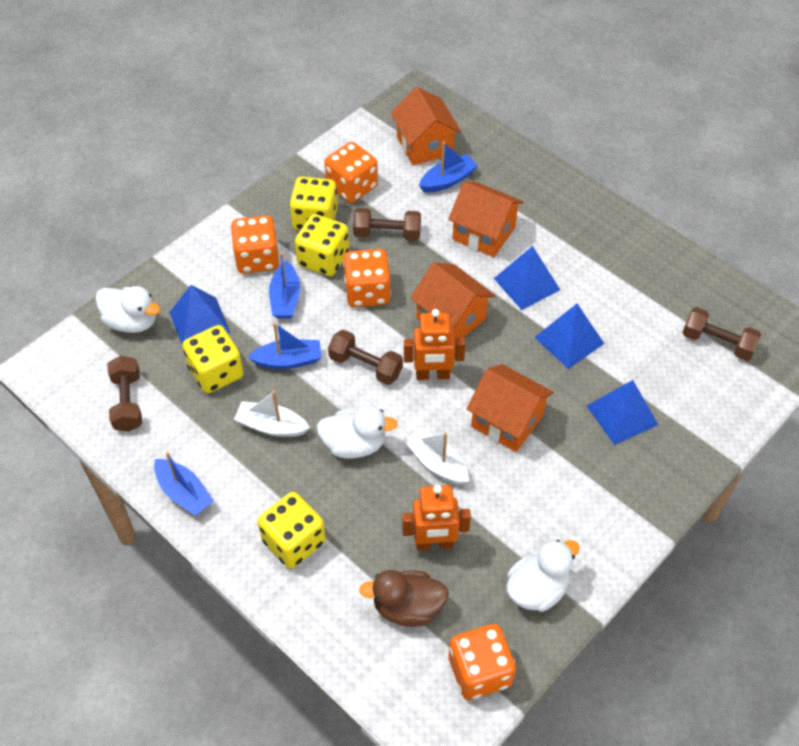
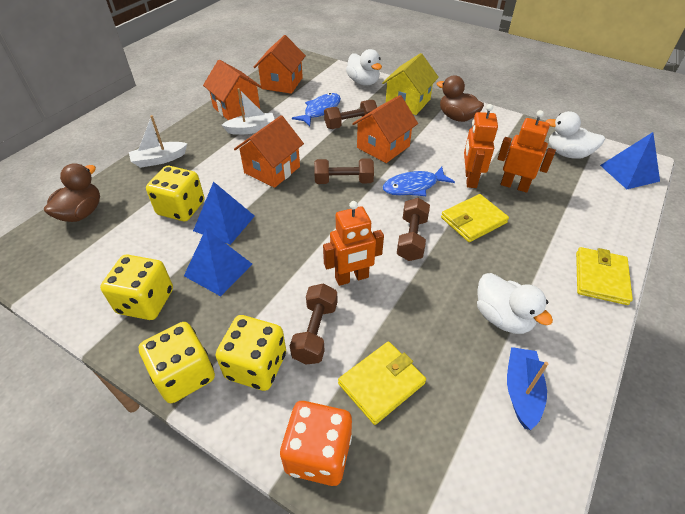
blue boat: [154,452,214,516] [247,322,322,369] [269,252,300,319] [419,142,478,193] = 4 -> [507,347,548,430] = 1
blue fish: none = 0 -> [292,93,341,126] [382,167,455,196] = 2
blue pyramid: [169,285,231,347] [494,246,560,310] [534,304,604,369] [587,380,658,445] = 4 -> [184,229,252,296] [193,181,255,245] [600,132,660,189] = 3
brown duck: [359,570,449,627] = 1 -> [44,163,100,222] [437,75,484,122] = 2
orange dice: [231,215,280,274] [324,142,378,203] [343,249,391,307] [449,624,516,700] = 4 -> [280,401,352,486] = 1
orange robot: [402,485,471,550] [404,309,465,380] = 2 -> [323,201,384,286] [464,104,498,188] [498,110,556,193] = 3
yellow house: none = 0 -> [382,53,439,115] = 1
yellow wallet: none = 0 -> [338,342,426,425] [441,194,509,242] [576,247,633,305] = 3

